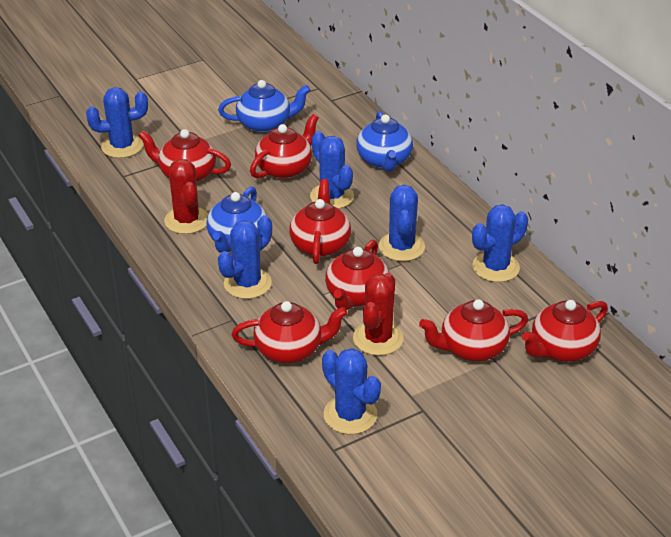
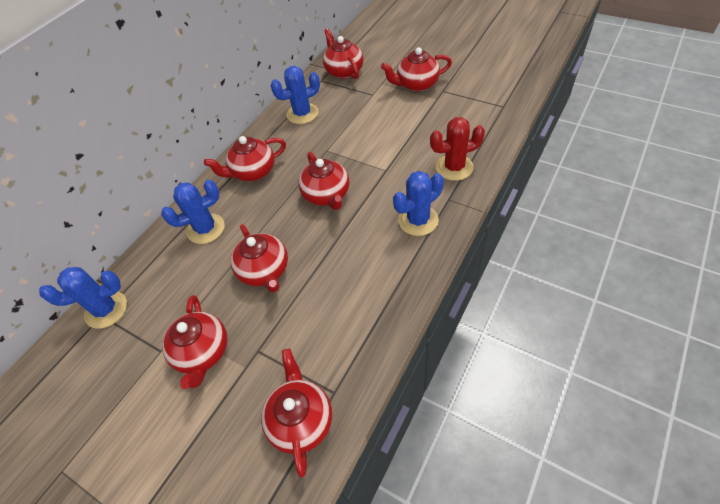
blue cactus: [86,87,148,158] [218,215,272,299] [310,131,354,209] [322,348,381,434] [379,185,425,261] [472,204,528,282] = 6 -> [39,267,127,329] [161,180,225,244] [271,66,320,124] [393,171,444,236] = 4
blue teapot: [206,187,267,253] [218,80,310,133] [356,111,413,172] = 3 -> none = 0
red cactus: [164,159,208,234] [353,273,403,356] = 2 -> [430,117,485,181] = 1

